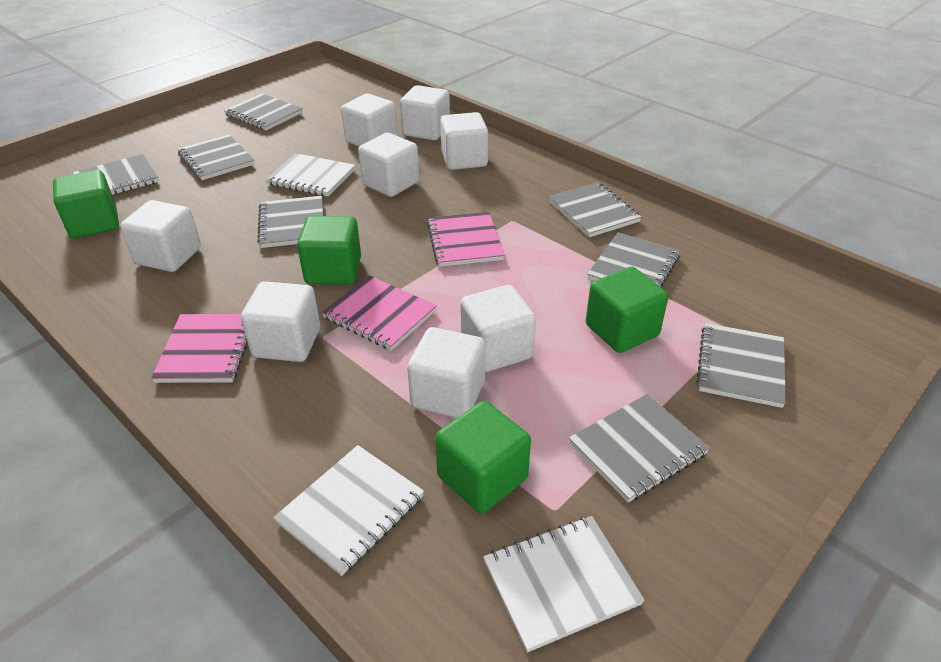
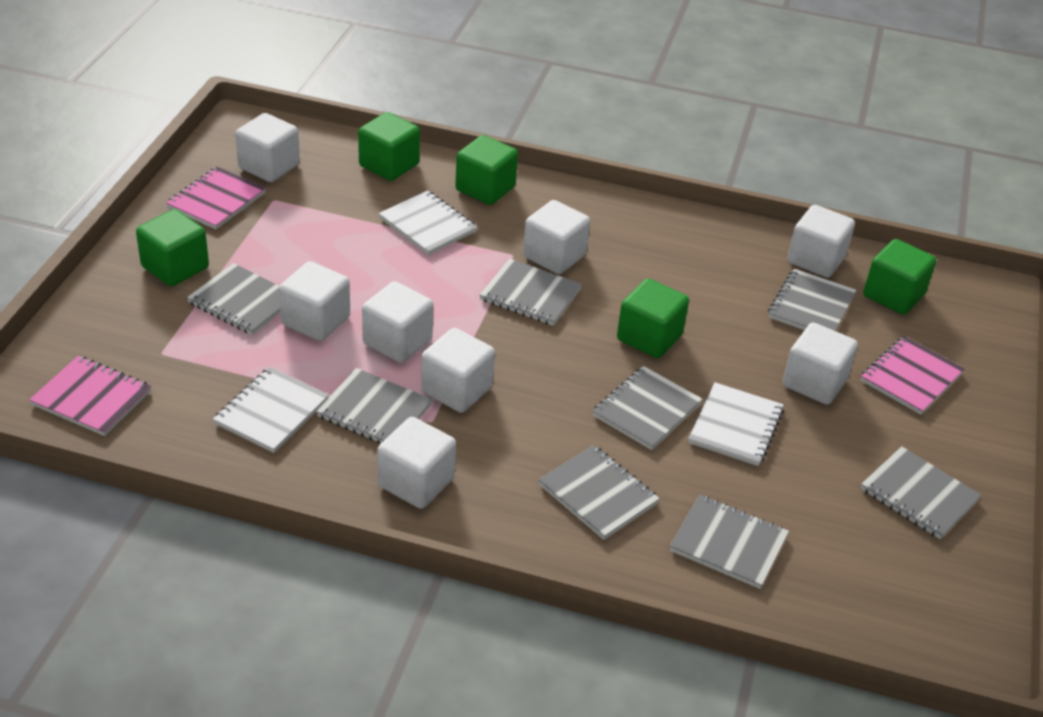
green cube: [53,170,119,238] [297,216,361,285] [435,401,531,513] [586,267,668,353] = 4 -> [136,209,209,287] [358,112,420,181] [455,135,518,205] [617,278,689,358] [863,239,936,315] = 5

